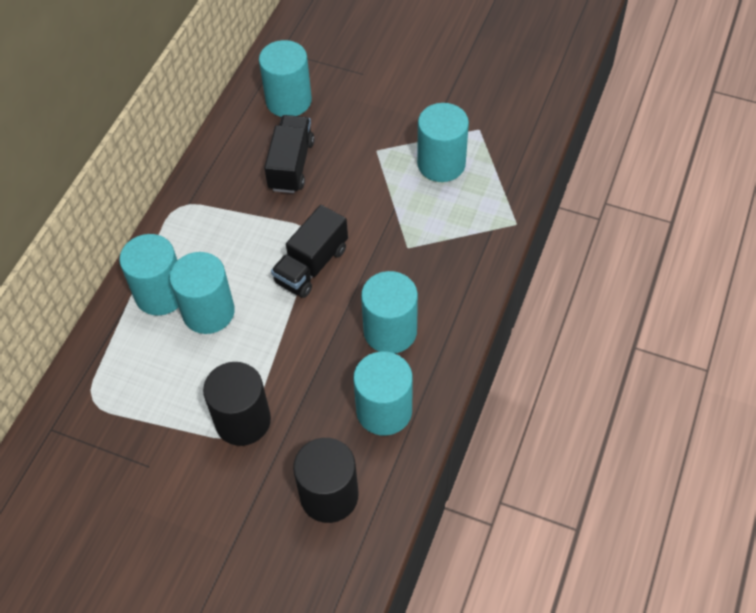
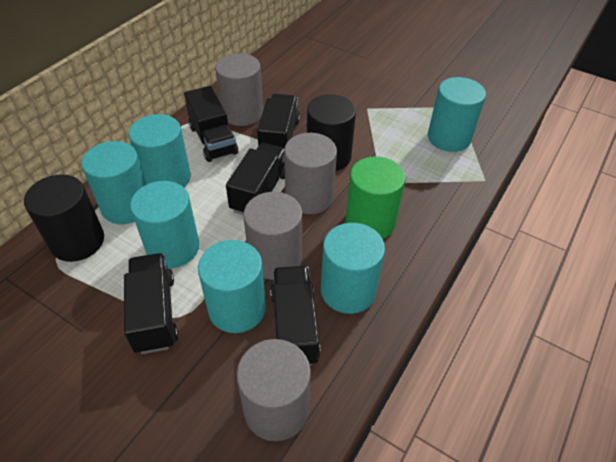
black truck: [264,115,314,193] [271,205,348,298] = 2 -> [124,253,178,354] [184,86,238,162] [226,143,285,215] [257,93,300,148] [270,266,321,366] = 5
green cylinder: none = 0 -> [346,156,405,239] = 1
grey cylinder: none = 0 -> [215,53,263,126] [237,339,311,441] [243,192,302,280] [284,133,337,214] = 4

